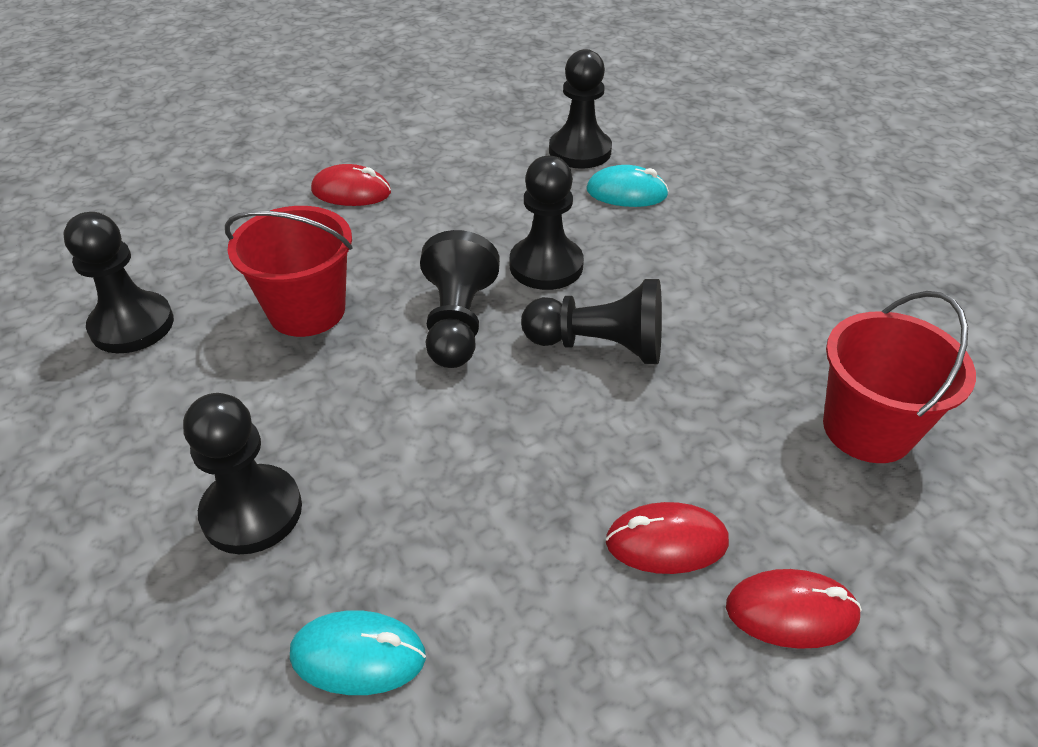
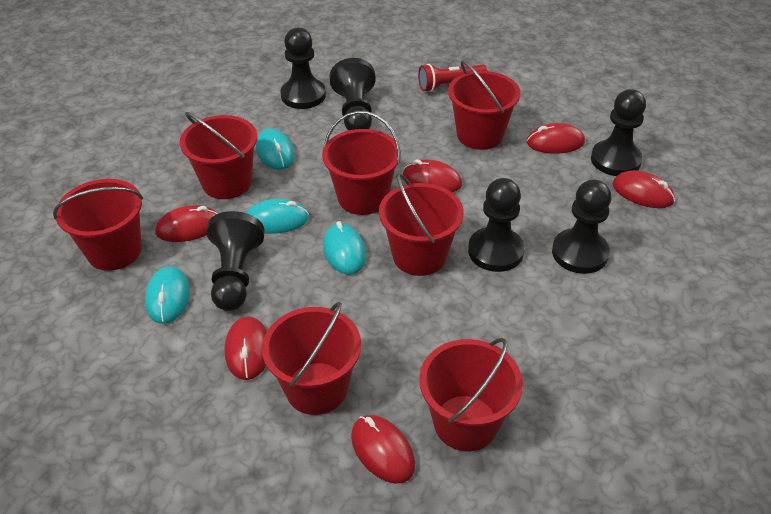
red bucket: [225,206,353,337] [823,291,976,463] = 2 -> [53,179,143,271] [180,112,257,199] [262,302,361,415] [322,111,401,215] [379,173,464,276] [419,338,523,451] [448,60,521,150] = 7
red flashlight: none = 0 -> [418,64,488,92] = 1
red mouse: [311,164,391,206] [606,502,729,574] [726,569,862,649] = 3 -> [155,205,218,242] [225,316,267,380] [351,415,415,483] [403,160,462,192] [527,123,585,154] [613,170,675,208] = 6
turquoise mouse: [290,610,426,695] [586,165,669,207] = 2 -> [145,266,190,324] [246,199,309,234] [256,128,295,170] [323,221,366,275] = 4

